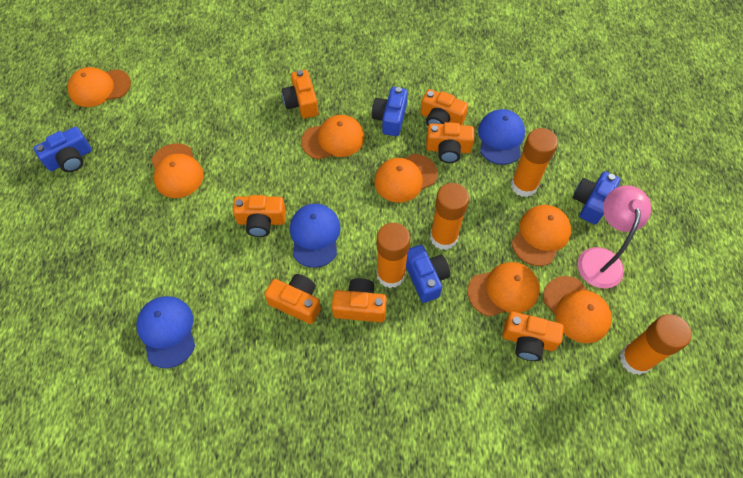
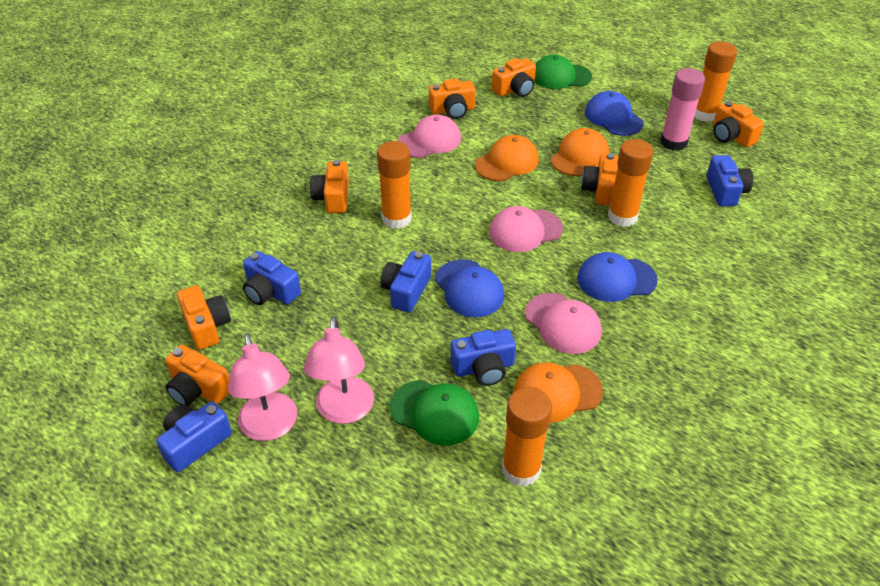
blue camera: [34,127,92,172] [372,87,408,136] [406,245,450,303] [573,171,621,224] = 4 -> [156,401,232,472] [243,251,301,305] [380,251,431,313] [451,329,516,386] [706,155,753,206] = 5
green cap: none = 0 -> [390,380,479,446] [535,54,592,89] = 2
orange cap: [68,67,131,107] [151,144,204,198] [301,115,364,160] [374,154,438,203] [467,262,540,317] [512,205,571,266] [543,276,612,343] = 7 -> [475,135,539,181] [514,362,603,423] [551,128,609,176] = 3
pink cap: none = 0 -> [398,115,461,158] [489,206,563,252] [525,293,602,354] = 3
pink glue stick: none = 0 -> [660,68,705,151] = 1
pink lamp: [578,185,651,288] = 1 -> [228,333,297,441] [304,317,374,424] = 2

